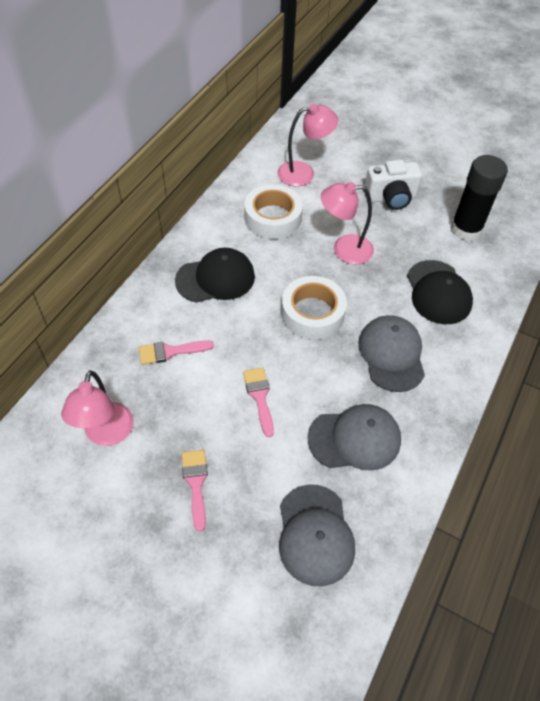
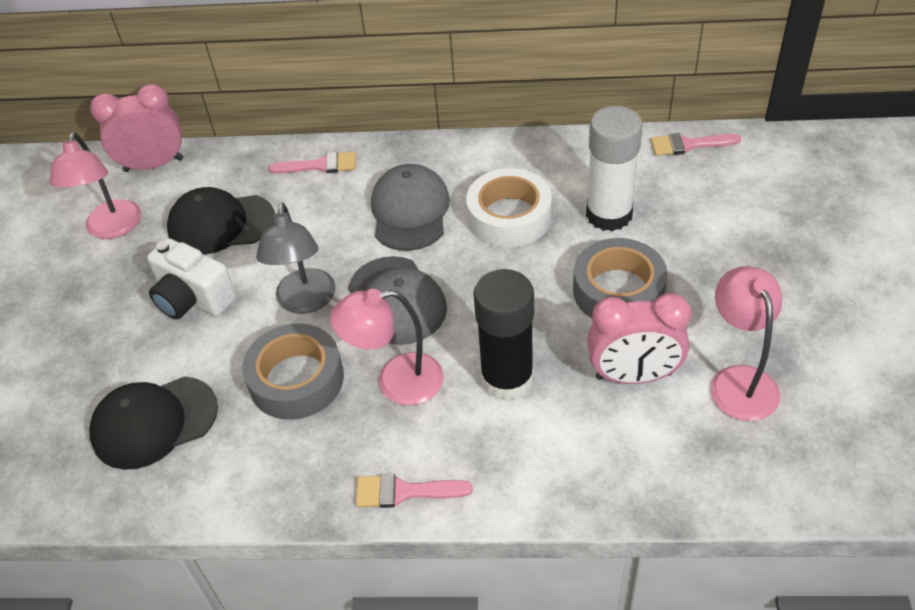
grey cap: [279,484,355,586] [308,404,401,471] [358,315,425,392] = 3 -> [349,256,447,345] [371,164,450,251] = 2
grey lamp: none = 0 -> [256,203,336,314] = 1
grey tape: none = 0 -> [242,323,344,420] [573,238,667,319] = 2
pink clock: none = 0 -> [90,84,183,172] [587,293,691,384] = 2
white glue stick: none = 0 -> [586,106,642,231] = 1
white tape: [244,184,303,239] [281,276,347,340] = 2 -> [466,168,552,248] = 1

